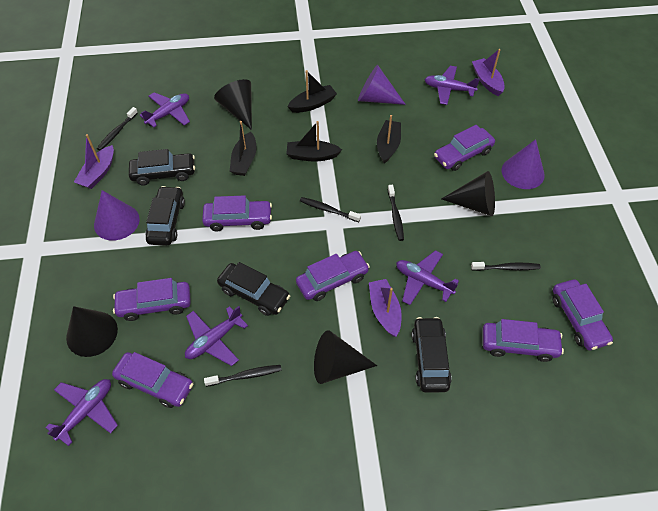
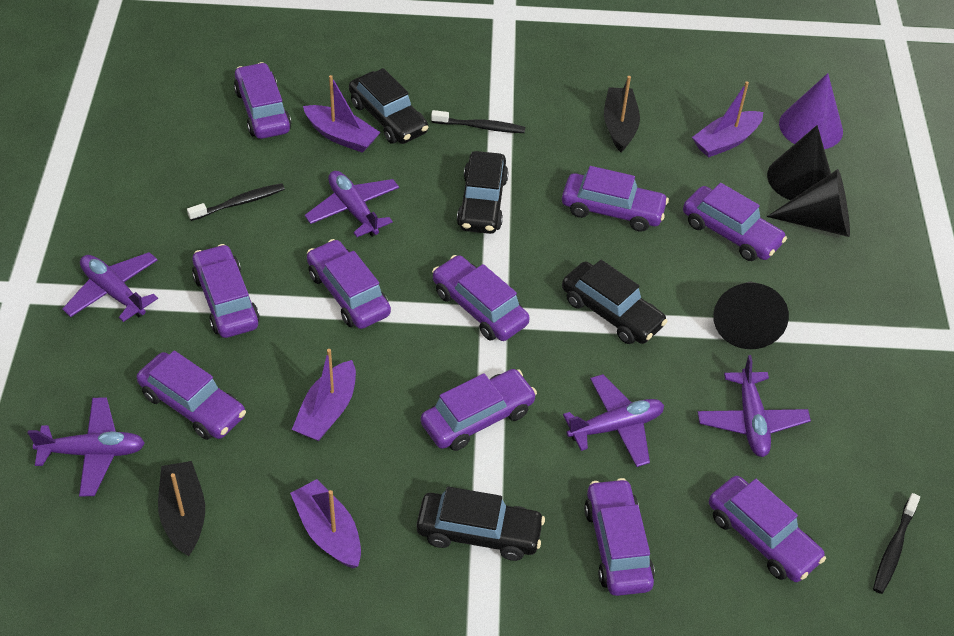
black boat: [230,121,256,176] [286,121,342,162] [287,70,337,113] [377,115,401,163] = 4 -> [158,461,205,556] [604,76,640,152] = 2
black cone: [66,306,118,357] [214,79,252,130] [314,330,377,384] [442,171,495,216] = 4 -> [713,281,789,349] [767,125,831,200] [767,169,850,237] = 3
black toothbrush: [97,107,138,151] [204,365,282,387] [300,197,361,222] [388,185,404,241] [471,262,541,271] = 5 -> [187,183,285,221] [431,110,525,133] [873,493,920,594] = 3
purple boat: [74,134,114,189] [369,279,402,337] [472,49,505,96] = 3 -> [290,479,361,568] [292,349,356,441] [303,75,381,153] [692,81,763,158] = 4
purple car: [112,352,193,408] [113,278,191,321] [202,195,272,231] [296,251,370,301] [434,125,495,171] [482,319,564,362] [552,279,613,350] = 7 -> [137,351,246,440] [192,244,260,338] [234,62,291,139] [307,239,391,329] [421,369,537,451] [432,255,530,341] [562,166,669,232] [584,478,655,596] [683,183,787,261] [709,476,826,582] = 10
purple cone: [94,190,140,241] [358,65,406,105] [502,139,545,189] = 3 -> [779,73,843,149] = 1

